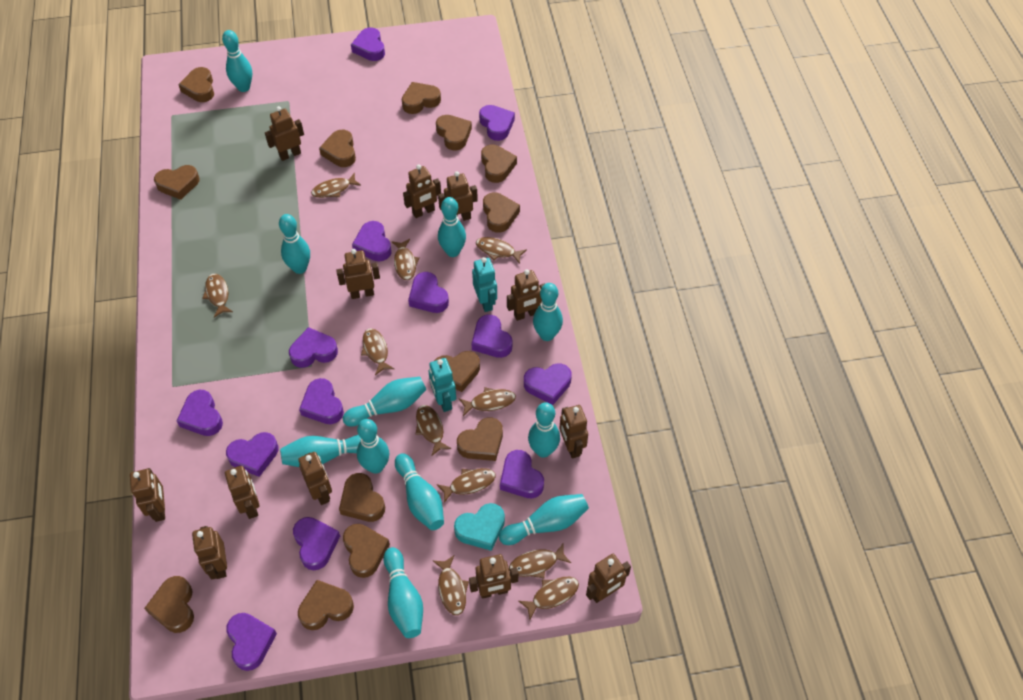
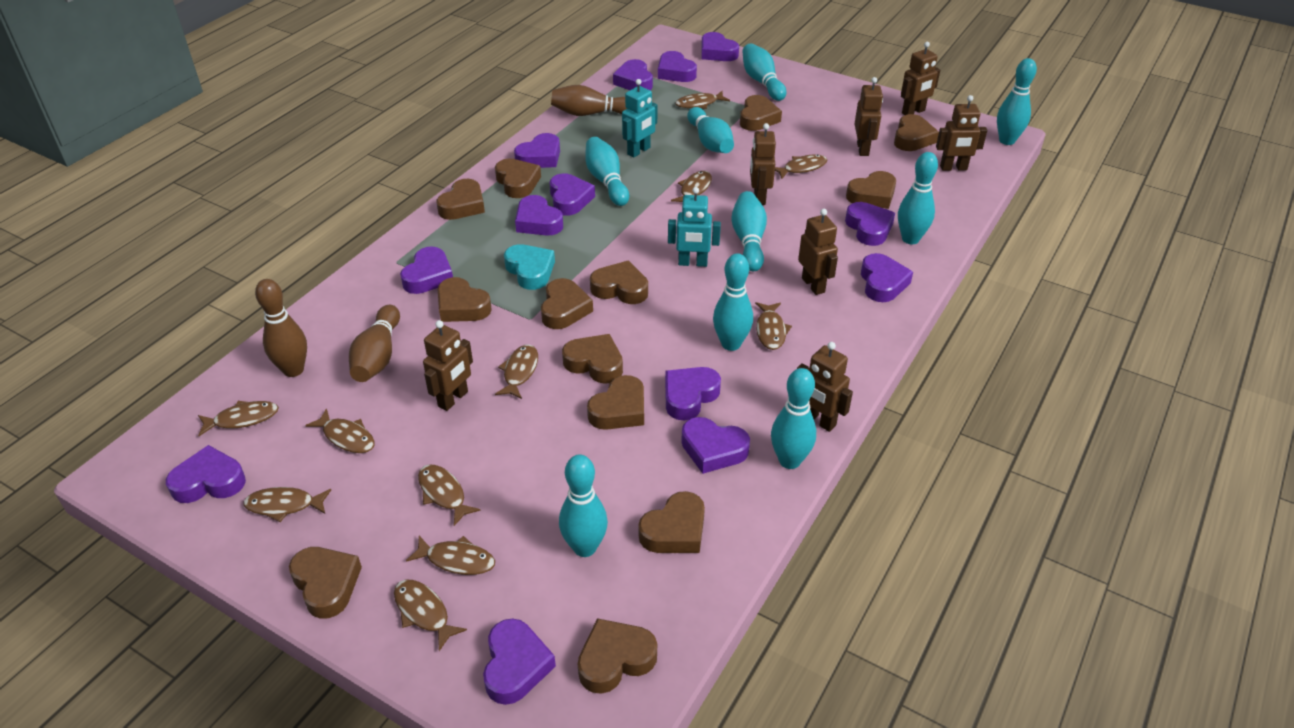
brown bowling pin: none = 0 -> [255,279,307,377] [349,305,400,382] [551,85,627,116] = 3
brown robot: [130,468,165,522] [192,526,227,580] [225,466,260,519] [265,106,304,161] [298,452,332,505] [336,249,380,299] [403,164,441,218] [438,171,478,221] [469,554,518,599] [507,269,546,321] [559,405,588,458] [586,554,631,603] = 12 -> [423,320,473,411] [750,123,776,205] [797,342,853,432] [798,209,838,295] [855,77,883,156] [901,42,940,115] [936,95,987,171] = 7
turquoise bowling pin: [222,30,252,92] [279,214,310,274] [280,435,361,467] [343,377,426,427] [357,419,389,474] [383,547,423,638] [395,453,444,530] [438,197,466,257] [499,494,589,545] [528,402,560,458] [533,283,563,341] = 11 -> [559,455,608,557] [585,137,629,206] [687,107,734,153] [713,253,753,351] [731,191,767,271] [742,43,786,101] [771,368,816,469] [898,152,938,244] [997,58,1037,145] = 9

